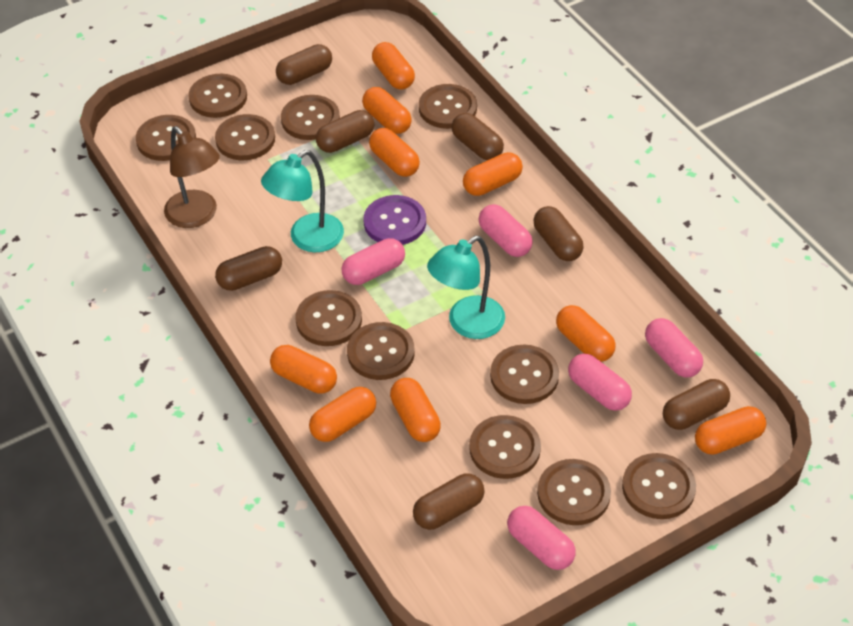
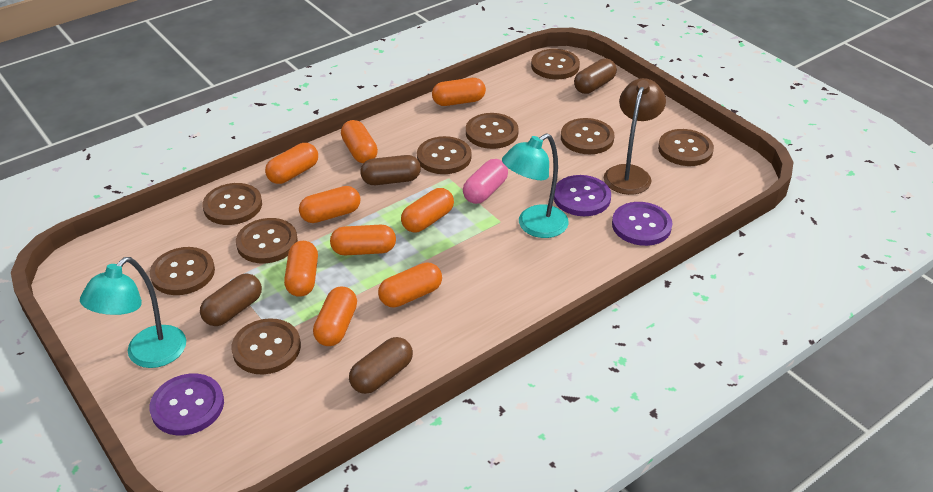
brown button: [136,115,196,161] [188,74,247,118] [215,114,275,160] [281,95,340,140] [296,290,362,346] [347,322,415,380] [419,84,477,129] [469,415,541,479] [490,345,559,404] [537,459,611,525] [622,453,696,519] = 11 -> [150,247,215,295] [203,183,262,225] [231,318,301,375] [236,218,298,264] [417,136,471,174] [466,113,519,149] [531,49,580,79] [561,118,614,154] [658,129,714,166] = 9
brown capsule: [215,246,282,291] [276,44,332,85] [316,110,374,153] [413,474,485,530] [452,113,504,160] [534,206,584,261] [663,379,730,430] = 7 -> [200,273,262,326] [349,337,413,394] [360,155,421,185] [574,58,617,94] = 4
pink capsule: [342,238,405,285] [478,204,533,257] [507,506,576,570] [568,353,632,411] [645,318,703,378] = 5 -> [463,159,508,204] = 1
purple button: [364,195,426,245] = 1 -> [150,374,224,435] [554,175,611,216] [612,202,672,246] = 3

